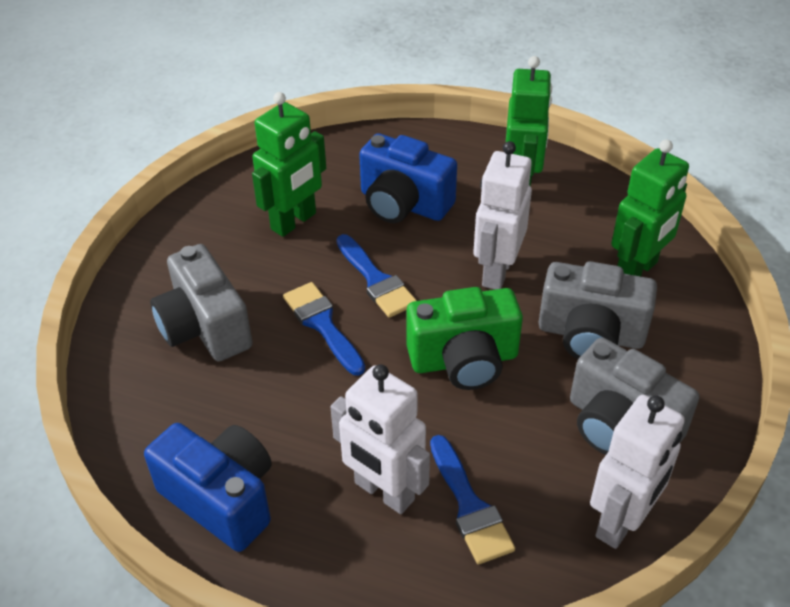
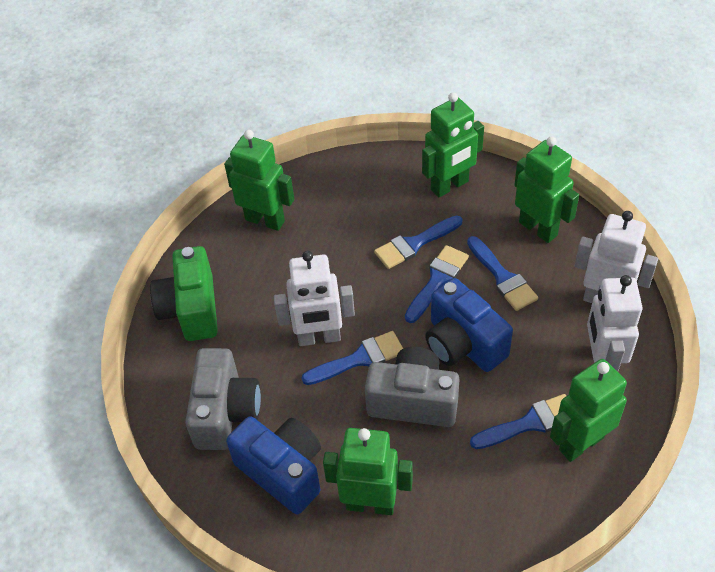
blue brush: [283,282,365,376] [336,234,417,318] [430,435,515,564] = 3 -> [301,331,403,385] [374,215,462,269] [405,245,469,323] [467,236,538,311] [470,394,566,449] = 5
green robot: [252,92,326,237] [506,56,552,186] [611,139,689,276] = 3 -> [224,130,294,231] [323,428,413,515] [422,92,484,197] [514,136,579,243] [550,359,627,462] = 5
grey camera: [150,244,253,361] [538,261,657,359] [570,338,699,455] = 3 -> [185,348,261,450] [365,347,460,427] = 2

